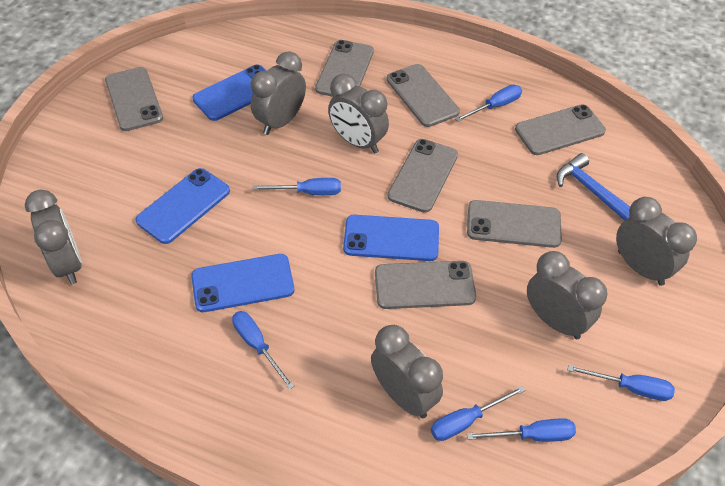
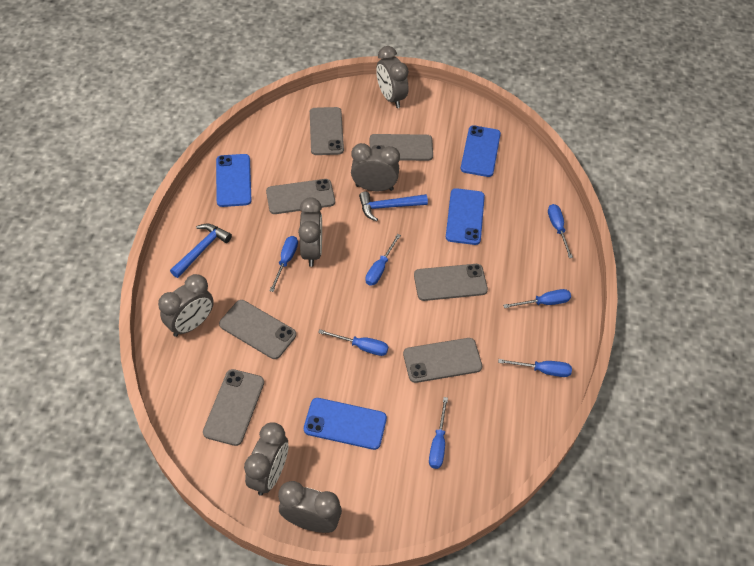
blue hammer: [557,153,630,221] = 1 -> [170,223,232,278] [359,191,428,221] = 2
blue screwdriver: [232,311,294,390] [253,178,341,195] [431,386,525,441] [455,85,522,122] [467,418,576,442] [568,365,675,401] = 6 -> [270,236,298,292] [318,329,388,356] [365,234,401,286] [429,397,448,469] [498,359,572,377] [503,289,571,308] [548,204,573,258] = 7

